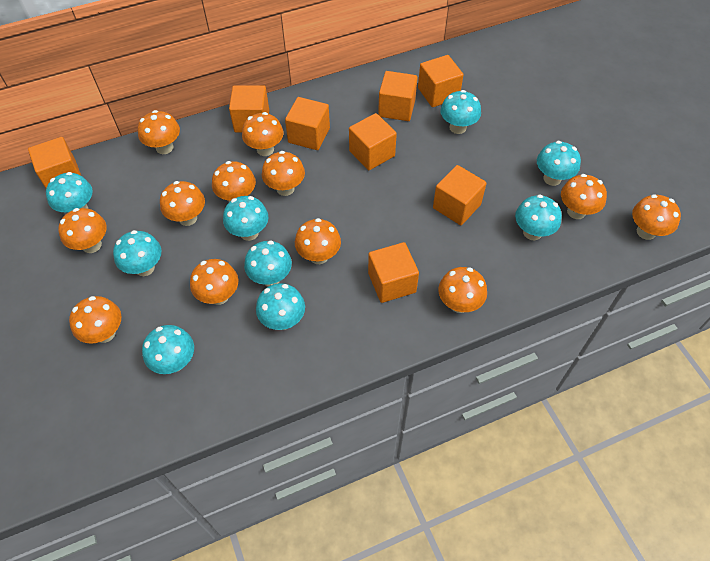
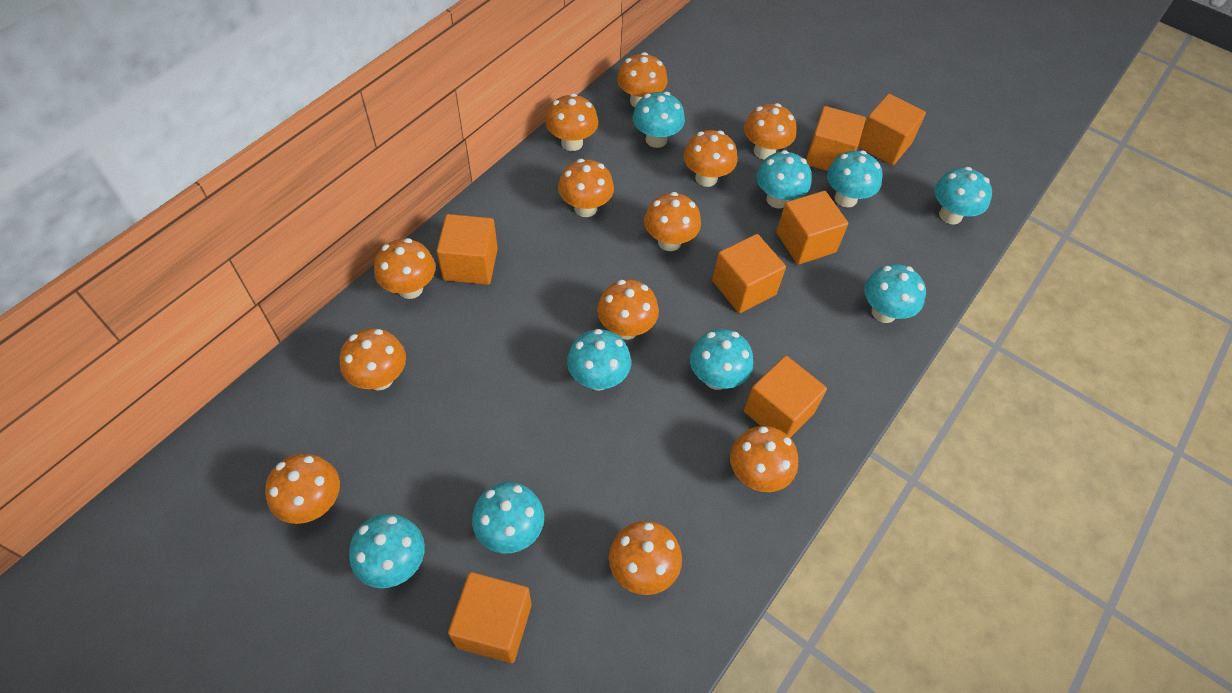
orange cube: [28,137,81,188] [229,85,269,132] [285,97,330,150] [349,113,397,170] [368,242,419,303] [378,71,418,121] [418,55,463,107] [433,165,487,225] = 8 -> [436,214,498,285] [448,572,532,663] [712,234,786,313] [744,356,827,438] [776,191,848,265] [806,106,866,171] [858,94,926,165] = 7

